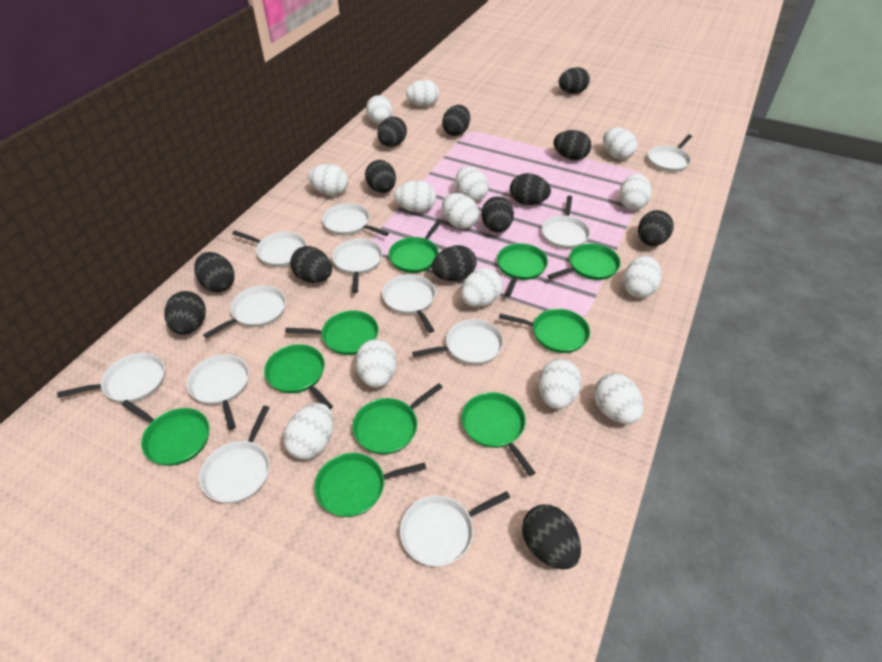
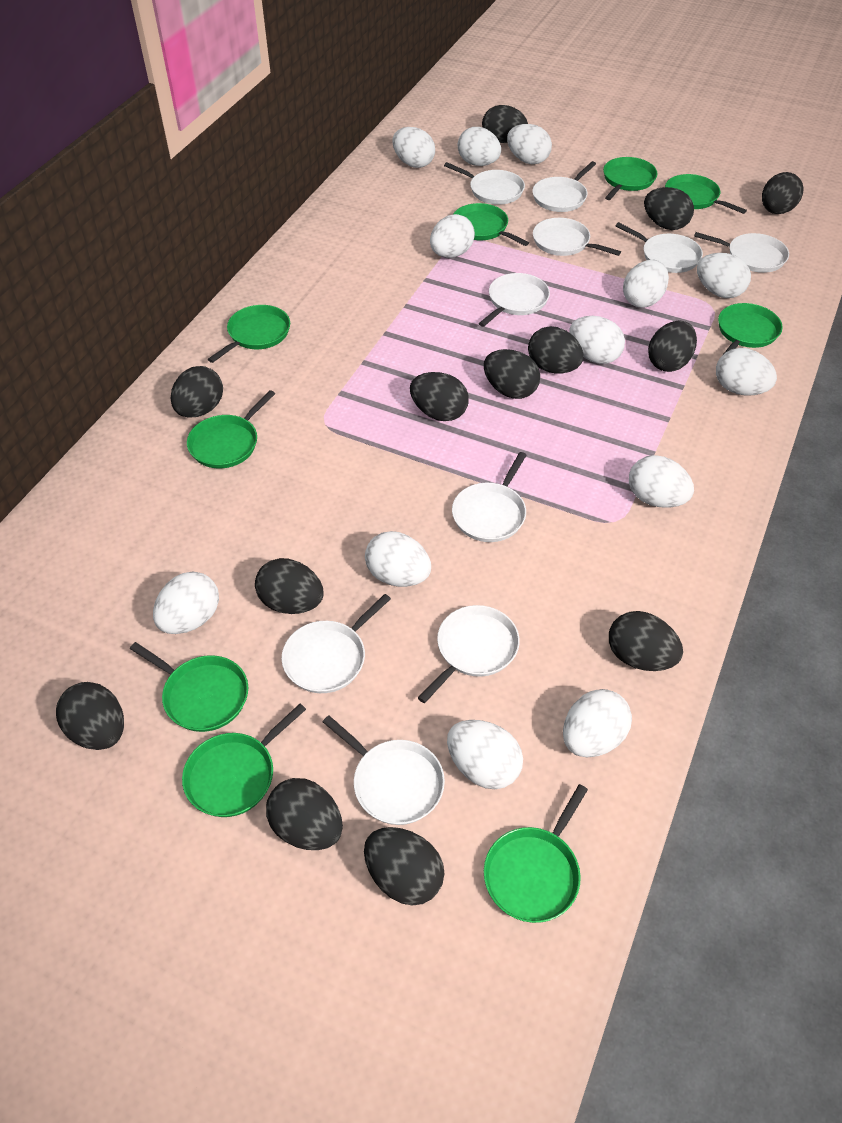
green pan: [121,400,209,466] [264,344,333,409] [285,310,379,355] [314,453,426,517] [353,383,443,454] [389,219,442,273] [461,392,535,476] [497,243,548,297] [499,309,590,353] [548,243,621,280] = 10 -> [130,642,248,732] [182,704,306,817] [187,390,275,468] [208,305,290,363] [453,203,529,246] [484,784,588,923] [603,157,657,200] [665,174,747,214] [718,303,783,353] = 9
white egg: [283,403,333,460] [308,164,348,196] [355,339,397,388] [366,95,393,124] [394,180,436,213] [406,80,439,107] [442,193,479,229] [455,167,489,202] [461,268,503,307] [538,359,582,409] [594,373,644,424] [603,128,637,160] [619,174,652,210] [623,256,661,298] = 14 -> [153,571,219,634] [365,531,431,587] [392,127,435,168] [430,214,475,258] [447,720,523,789] [458,127,501,166] [507,124,552,164] [563,689,632,758] [569,316,625,364] [623,260,669,308] [629,455,694,508] [697,253,751,298] [716,348,777,396] = 13
white pan: [57,353,165,403] [187,354,249,430] [199,406,270,504] [203,286,286,338] [232,231,307,267] [322,203,389,236] [332,238,382,293] [382,274,436,333] [400,491,510,567] [412,319,504,365] [542,196,590,249] [648,135,692,172] = 12 -> [282,594,391,693] [323,715,445,825] [418,605,520,703] [444,162,525,205] [452,452,526,542] [479,273,550,327] [532,161,596,212] [533,218,621,256] [616,222,703,273] [694,232,789,273] = 10

